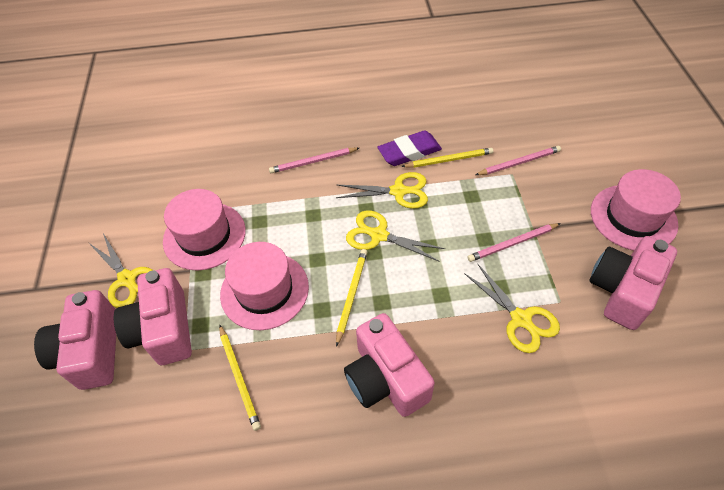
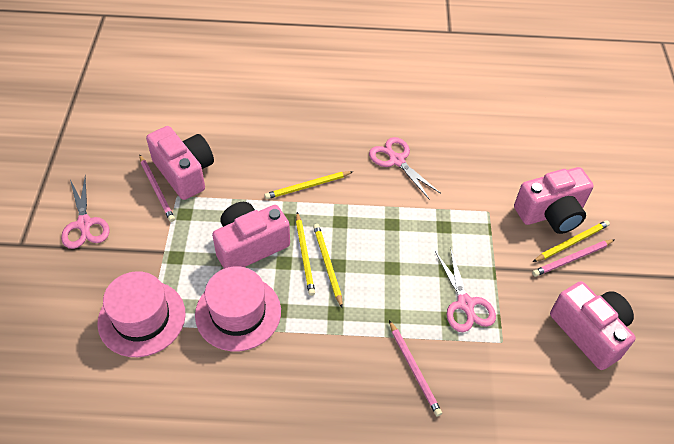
pink hat: [163,189,246,270] [220,242,309,330] [591,169,681,251] = 3 -> [98,271,186,357] [195,266,281,351] = 2
pink scissors: none = 0 -> [61,176,110,249] [369,137,441,200] [435,247,496,332] = 3
purple eraser: [377,130,442,166] = 1 -> none = 0
yellow pencil: [219,324,261,431] [336,249,367,347] [401,148,493,168] = 3 -> [264,171,353,199] [296,212,315,296] [313,224,343,308] [533,220,610,262] = 4
yellow scissors: [89,233,154,308] [336,172,428,209] [346,210,445,262] [464,263,560,353] = 4 -> none = 0

